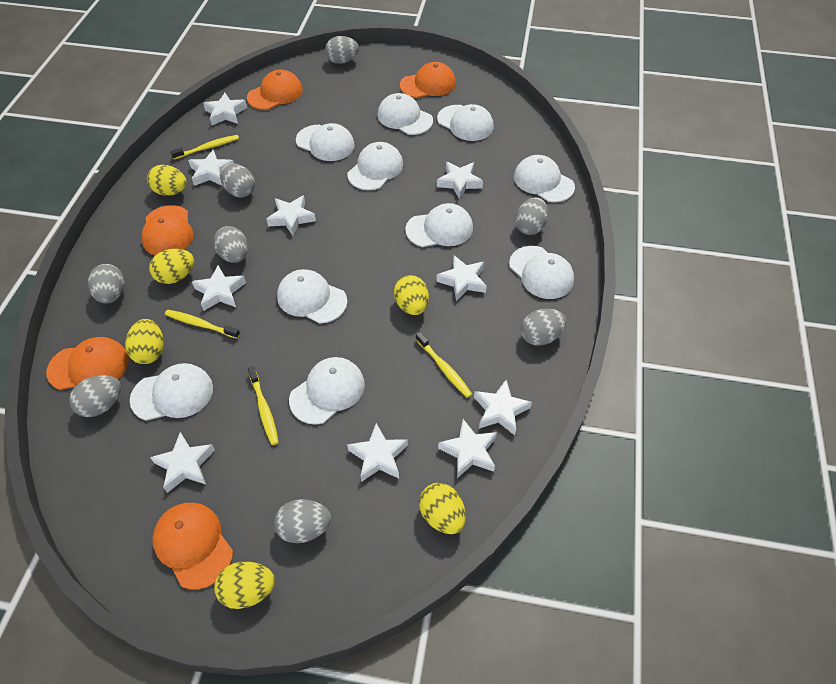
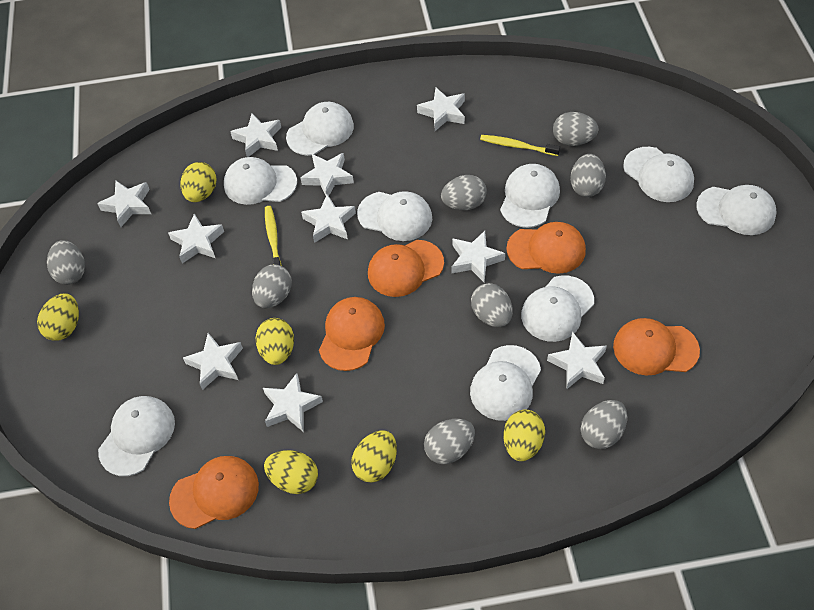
white cap: [130,363,213,421] [277,269,347,324] [289,357,365,424] [296,123,355,161] [348,142,403,190] [377,93,433,135] [405,203,473,247] [437,104,494,141] [509,246,574,299] [514,155,575,202] = 10 -> [98,396,175,476] [224,157,297,205] [286,102,354,156] [357,191,432,241] [470,345,541,421] [500,164,560,228] [521,275,594,342] [623,147,694,202] [696,185,777,235] = 9
yellow toothbrush: [165,310,240,339] [170,135,239,160] [248,366,279,445] [416,332,472,398] = 4 -> [265,206,282,266] [480,135,560,156] = 2

